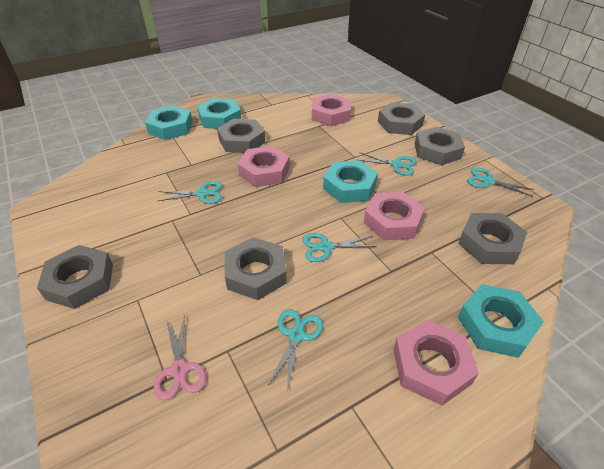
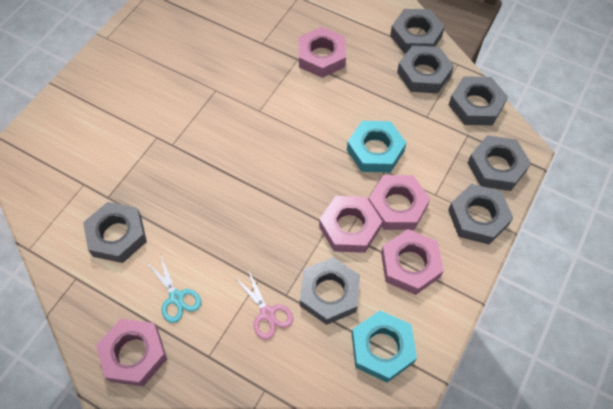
grey nut: [37,245,113,309] [217,119,265,153] [225,237,287,300] [378,102,425,135] [415,127,465,165] [458,213,527,264] = 6 -> [83,202,147,263] [300,257,360,325] [390,9,445,53] [397,45,454,93] [448,184,513,245] [449,76,508,125] [468,135,531,191] = 7
pink nut: [237,146,290,187] [312,94,351,126] [364,192,425,240] [393,320,479,405] = 4 -> [96,319,167,386] [299,27,346,78] [319,196,382,253] [368,175,431,230] [381,229,444,295] = 5
turquoise nut: [145,105,193,140] [197,98,241,129] [323,160,378,203] [458,284,544,358] = 4 -> [347,121,406,173] [352,311,417,382] = 2
turquoise scissors: [158,181,222,204] [267,309,323,392] [302,233,377,262] [359,152,417,175] [467,168,534,197] = 5 -> [147,254,201,323] = 1

